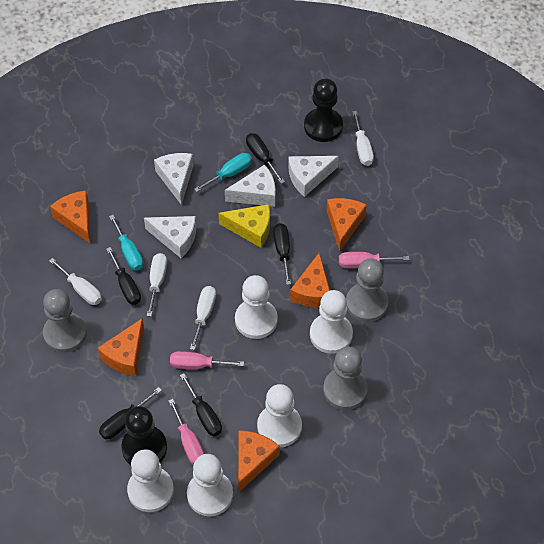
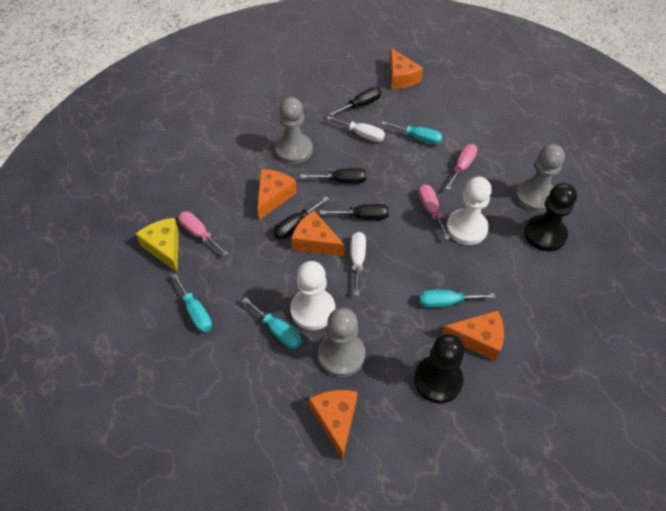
black screwdriver: [99,387,162,439] [106,247,141,305] [180,373,222,436] [246,133,285,184] [273,223,291,285] = 5 -> [274,196,329,239] [300,168,366,184] [320,204,389,220] [329,87,381,116] = 4
turquoise screwdriver: [109,214,143,270] [194,153,252,192] = 2 -> [171,273,212,332] [242,297,302,349] [381,121,443,145] [419,290,496,308] = 4
white cheese: [144,216,196,258] [154,153,194,205] [225,165,276,207] [288,156,339,197] = 4 -> none = 0
white pawn: [127,449,174,512] [187,454,233,517] [235,275,278,339] [257,384,302,447] [310,290,353,354] = 5 -> [290,261,335,330] [446,176,492,245] = 2
white screwdriver: [49,258,102,305] [147,253,167,317] [190,286,216,350] [352,111,374,166] = 4 -> [326,116,385,142] [351,232,366,295] = 2

